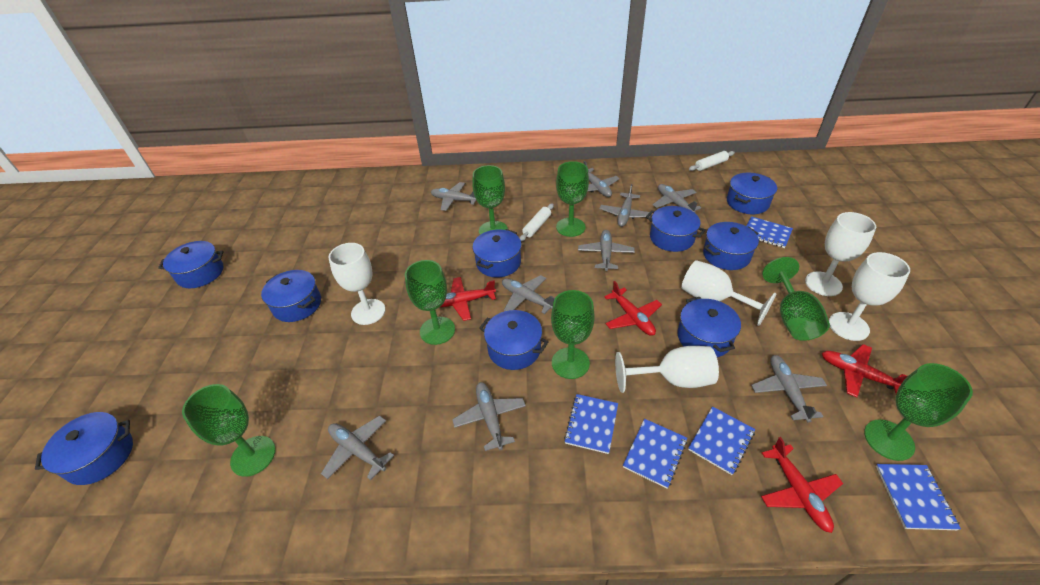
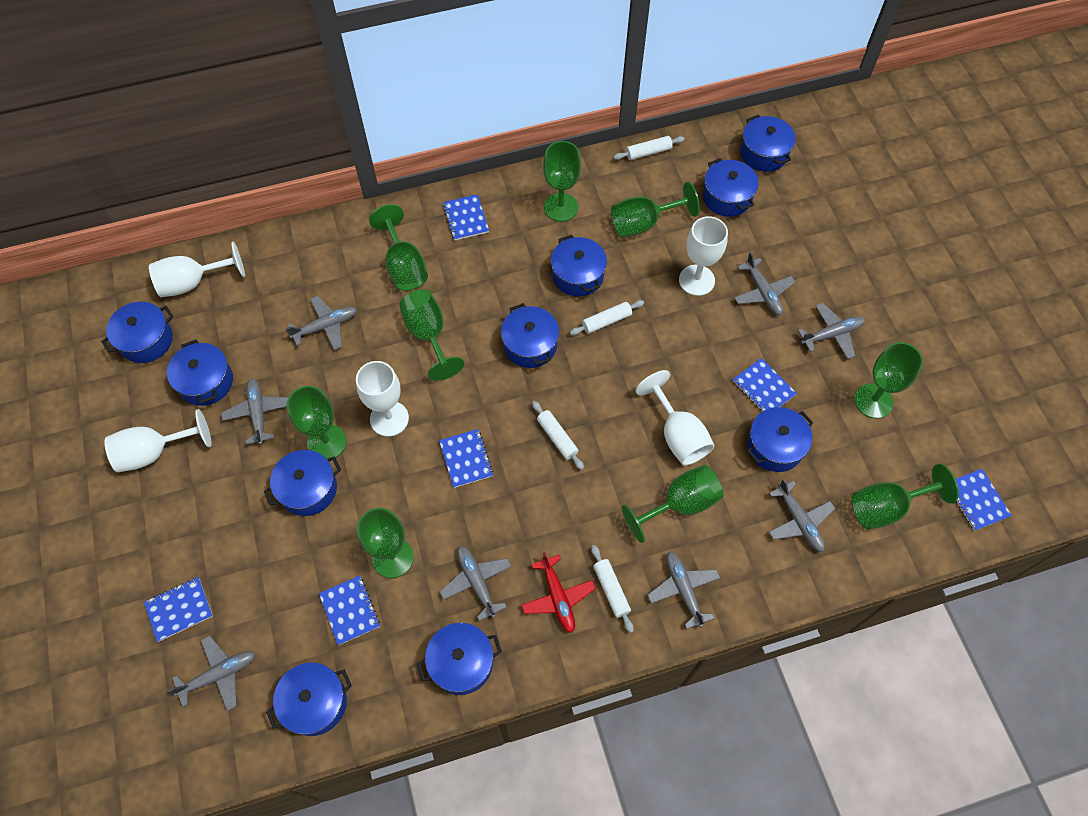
blue notebook: [564,394,618,454] [623,419,687,489] [688,406,755,475] [747,216,793,248] [876,464,961,530] = 5 -> [144,577,213,642] [319,575,380,645] [439,429,493,488] [443,194,489,241] [733,358,797,412] [956,469,1012,531] = 6
blue pot: [35,412,133,485] [158,241,224,288] [261,270,321,322] [472,229,522,277] [479,310,548,370] [646,206,706,252] [677,297,741,357] [703,222,759,270] [727,173,777,214] = 9 -> [101,302,173,363] [167,340,233,406] [264,450,341,516] [266,662,352,736] [417,623,502,695] [501,303,559,368] [551,235,607,297] [703,158,759,217] [740,115,796,172] [747,407,813,472] = 10
green goblet: [182,384,276,477] [405,260,455,345] [473,165,508,235] [551,290,595,379] [556,161,589,237] [762,257,830,341] [864,363,973,461] = 7 -> [287,386,346,459] [357,508,414,578] [369,204,428,291] [399,289,465,381] [543,141,581,222] [611,182,700,237] [622,465,724,543] [851,464,959,529] [854,342,923,419] = 9
grey plane: [321,416,394,480] [431,182,477,211] [452,382,526,451] [502,275,556,314] [578,230,635,271] [583,161,620,197] [599,184,652,227] [653,184,701,213] [751,355,827,423] = 9 -> [168,636,256,711] [221,379,289,445] [286,296,357,350] [440,546,512,621] [647,551,720,629] [734,252,795,315] [769,479,835,552] [798,303,865,359] = 8
red plane: [440,277,496,321] [604,281,662,336] [761,437,843,533] [822,344,908,397] = 4 -> [521,552,596,633] = 1
white rolling pin: [520,203,554,241] [689,151,735,171] = 2 -> [532,401,584,470] [570,300,644,335] [591,545,634,633] [613,136,685,160] = 4

